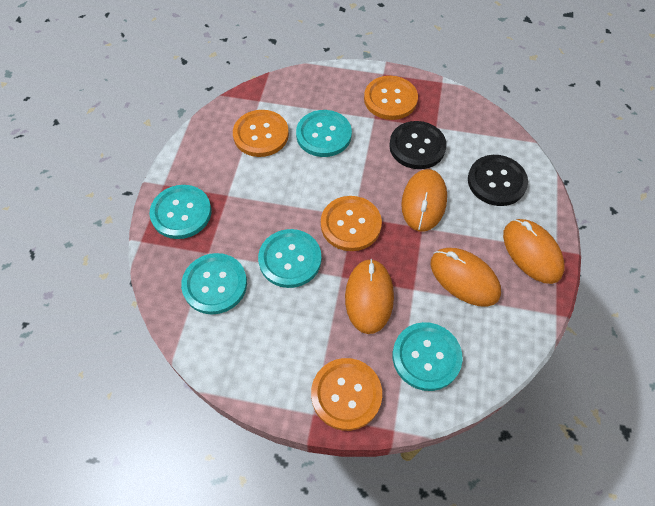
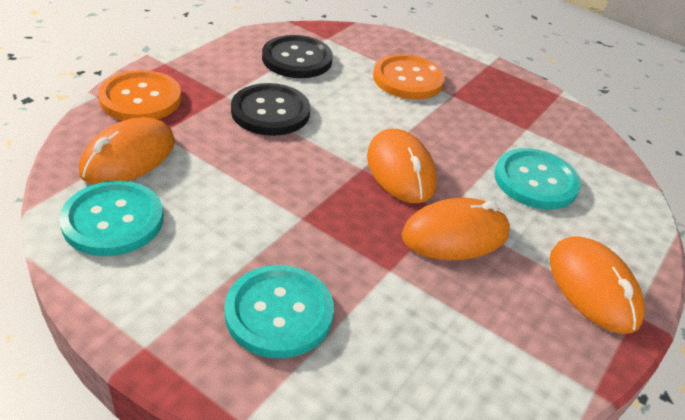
orange button: [233,110,289,157] [311,358,382,431] [321,196,382,251] [364,76,418,120] = 4 -> [98,70,182,121] [373,54,445,99] = 2
turquoise button: [150,185,211,239] [181,253,247,315] [258,229,322,288] [296,110,352,157] [393,322,463,391] = 5 -> [59,181,163,256] [224,265,334,358] [494,148,581,210] = 3

